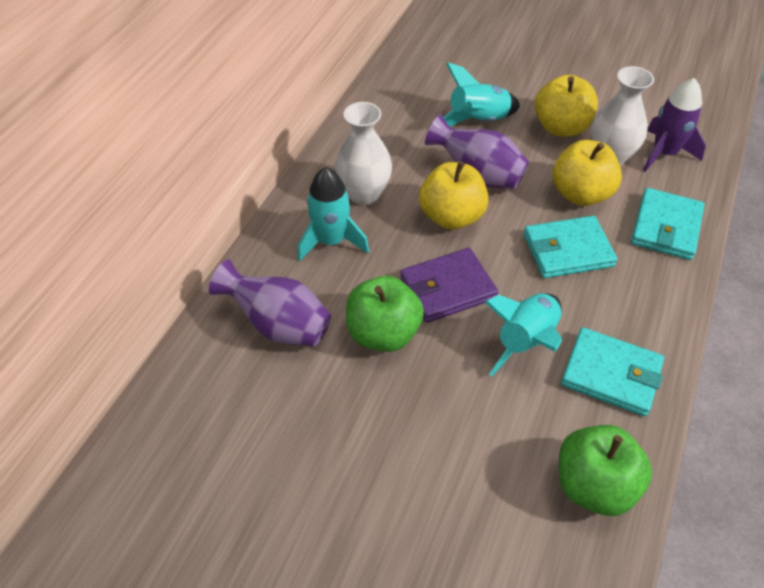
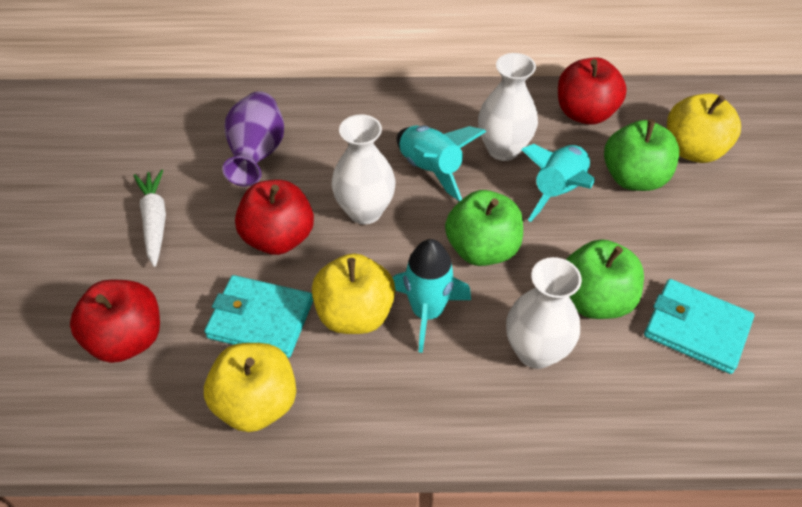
green apple: [346,276,424,352] [559,425,652,516] = 2 -> [445,190,523,266] [566,239,644,319] [604,120,679,191] = 3
purple rocket: [643,78,706,172] = 1 -> none = 0
purple vase: [209,259,332,347] [425,114,529,189] = 2 -> [222,91,284,187] = 1
purple wallet: [400,248,498,323] = 1 -> none = 0
red apple: none = 0 -> [70,280,160,363] [235,180,314,255] [558,57,627,125] = 3
turquoise wallet: [524,216,618,278] [561,327,664,416] [631,188,705,260] = 3 -> [204,275,313,358] [644,279,754,374] = 2
white carrot: none = 0 -> [134,169,166,267] = 1
white vase: [335,102,392,205] [590,66,654,166] = 2 -> [331,114,396,224] [478,53,538,161] [506,257,582,369] = 3

